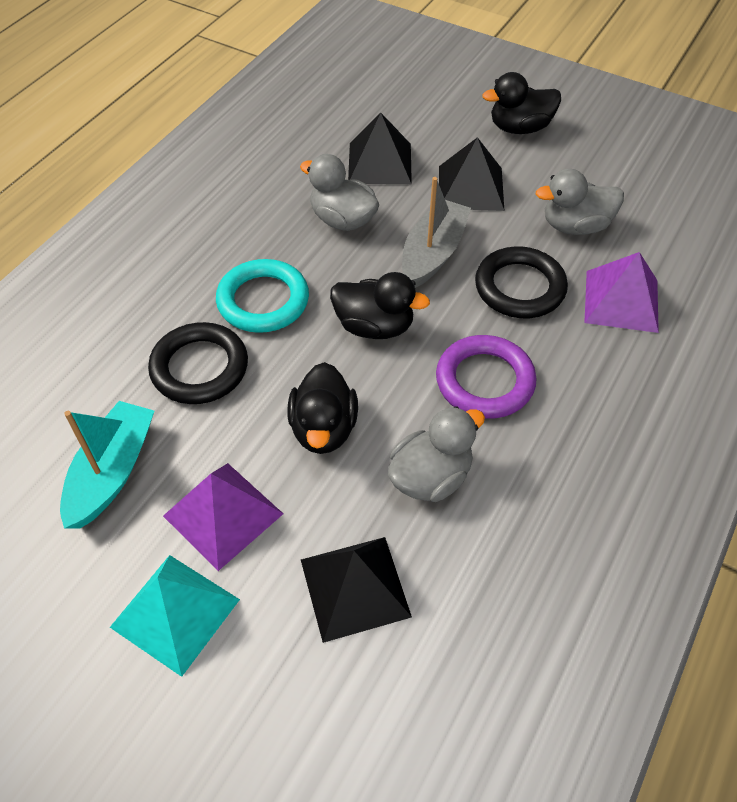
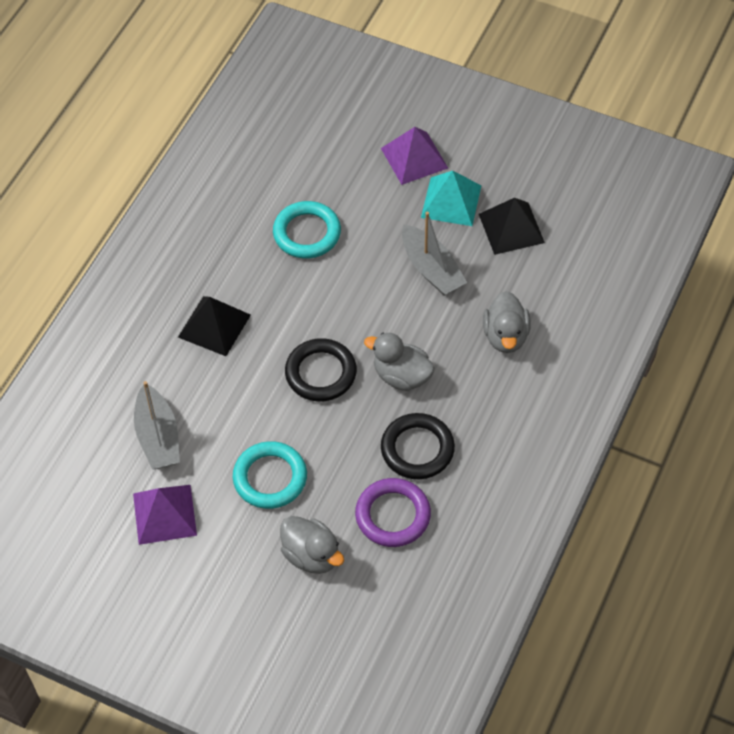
black duck: [287,362,358,454] [330,272,430,339] [482,72,561,134] = 3 -> none = 0
black pyramid: [301,537,412,643] [348,113,412,184] [439,137,504,211] = 3 -> [178,296,251,356] [479,198,545,255] = 2
grey boat: [402,177,471,288] = 1 -> [134,381,180,470] [402,212,467,296] = 2
turquoise boat: [60,401,154,528] = 1 -> none = 0
turquoise ring: [216,259,309,333] = 1 -> [233,441,307,509] [273,201,341,258] = 2

